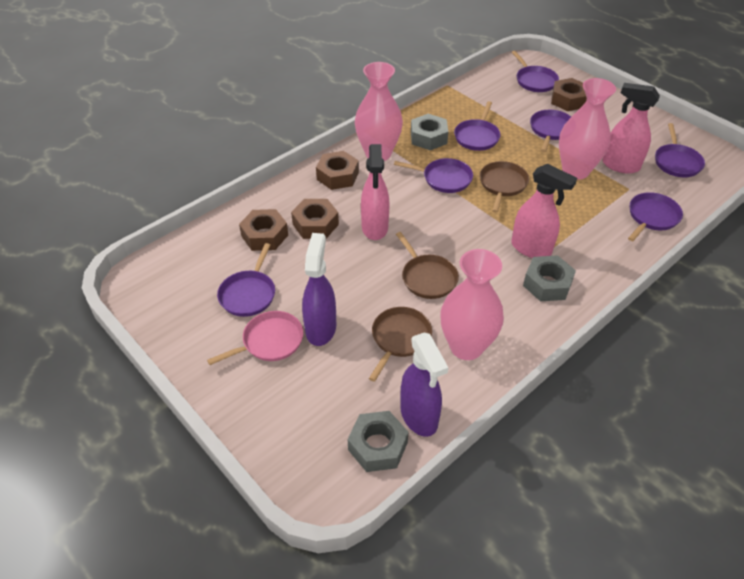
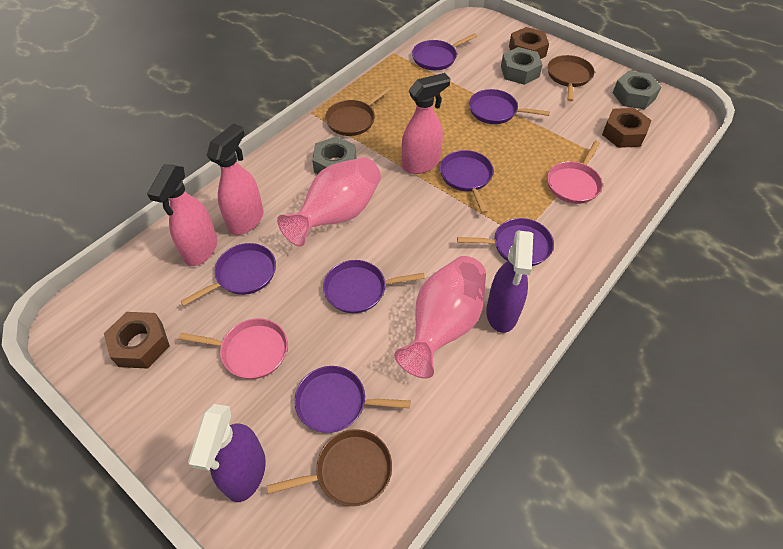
brown nut: [239,209,288,251] [291,199,339,239] [316,151,359,190] [551,78,587,111] = 4 -> [104,312,170,369] [509,27,549,59] [602,108,652,148] = 3
pink pan: [207,311,303,365] = 1 -> [179,318,288,379] [547,141,603,204] = 2
pink vase: [355,62,403,161] [440,249,504,360] [559,78,616,180] = 3 -> [277,157,381,247] [394,256,486,379] = 2

